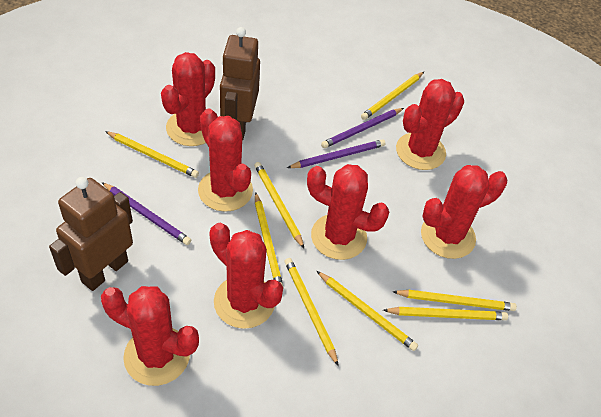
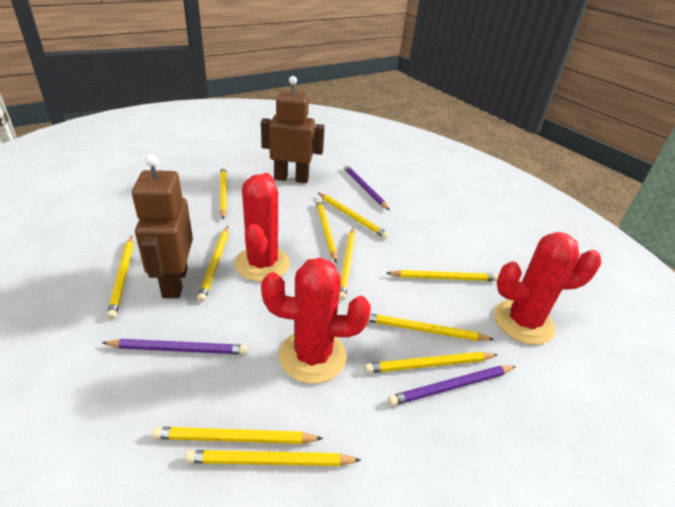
red cactus: [101,286,199,386] [161,52,215,146] [198,109,253,212] [210,223,283,329] [307,164,389,260] [396,79,464,170] [421,165,507,259] = 7 -> [234,173,290,282] [261,258,371,384] [494,232,601,345] = 3
yellow pencil: [105,131,199,178] [254,162,304,248] [255,192,284,288] [285,258,339,366] [317,271,418,351] [361,72,424,120] [383,307,508,320] [393,290,517,311] = 8 -> [107,236,134,319] [152,427,323,444] [185,450,361,466] [197,226,229,302] [220,167,227,219] [316,199,337,262] [318,193,389,239] [339,228,355,300] [365,352,498,373] [368,313,494,341] [386,270,499,281] = 11

